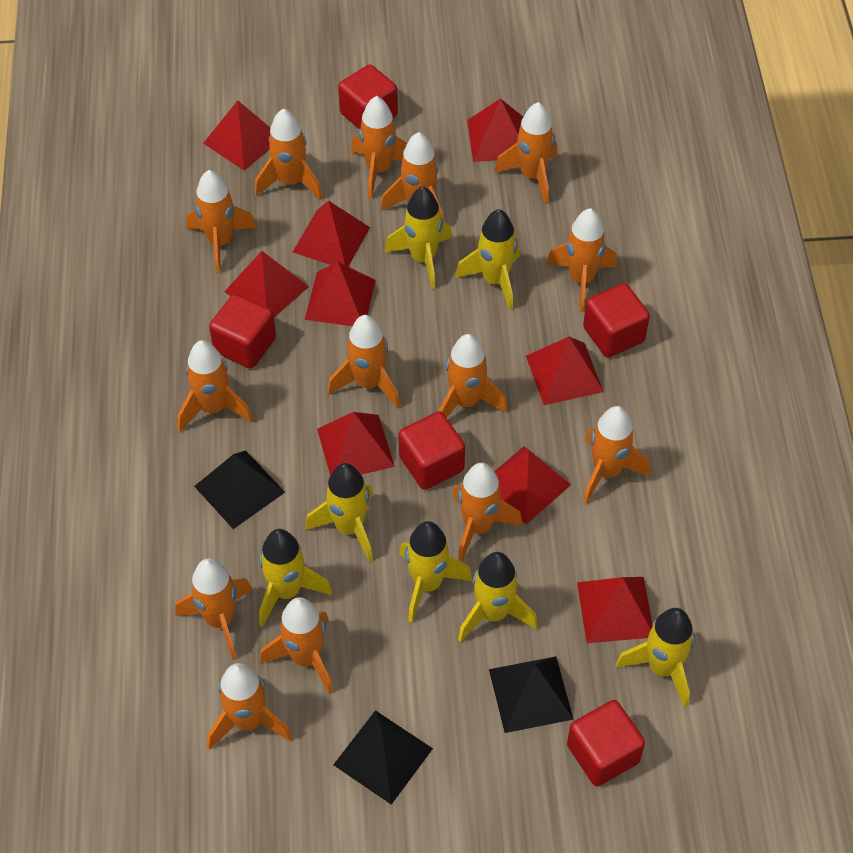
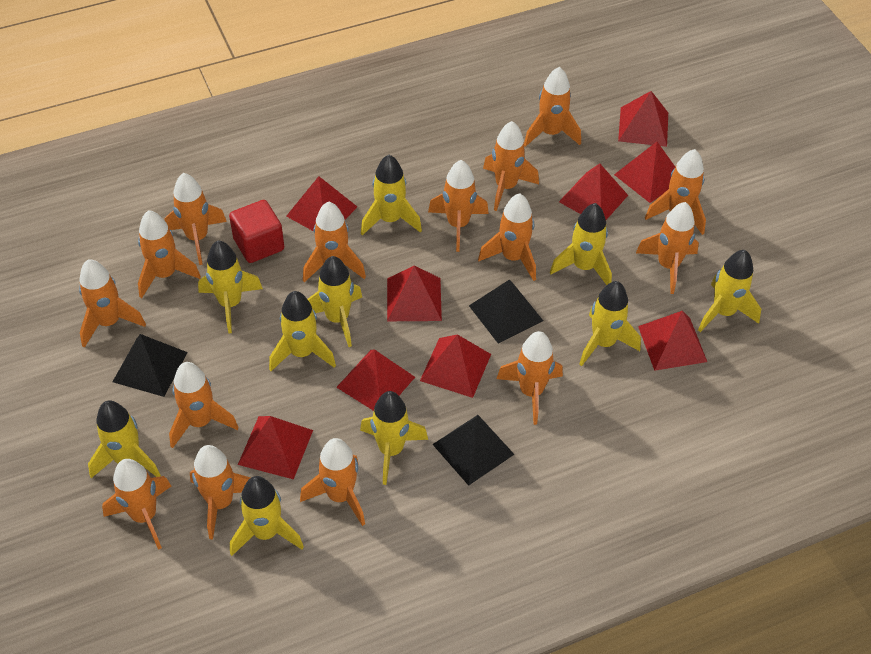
orange rocket: [175,558,252,660] [177,340,253,431] [187,170,256,274] [207,663,292,750] [255,108,323,200] [260,597,333,694] [328,315,400,408] [351,96,407,199] [381,132,444,222] [438,334,508,418] [452,463,523,562] [494,102,557,204] [546,208,617,312] [583,406,650,504] = 14 -> [79,259,146,348] [102,459,171,550] [138,210,201,298] [165,173,227,265] [169,362,239,448] [190,445,251,540] [300,438,365,526] [303,201,366,282] [428,160,489,252] [478,193,536,281] [483,121,539,211] [496,331,563,425] [524,67,581,147] [636,202,699,294] [645,149,706,235] = 15
red cube: [209,294,276,369] [338,64,398,129] [399,411,465,490] [567,700,645,786] [583,283,650,357] = 5 -> [229,200,284,263] = 1
yellow rocket: [259,529,332,627] [305,463,374,562] [384,187,452,289] [399,521,473,622] [455,209,520,311] [458,552,538,642] [616,608,695,708] = 7 -> [88,400,161,478] [198,240,263,334] [230,476,304,556] [269,291,336,371] [307,256,362,347] [360,391,428,485] [361,155,422,235] [550,203,612,285] [579,281,641,366] [698,250,761,332] = 10

